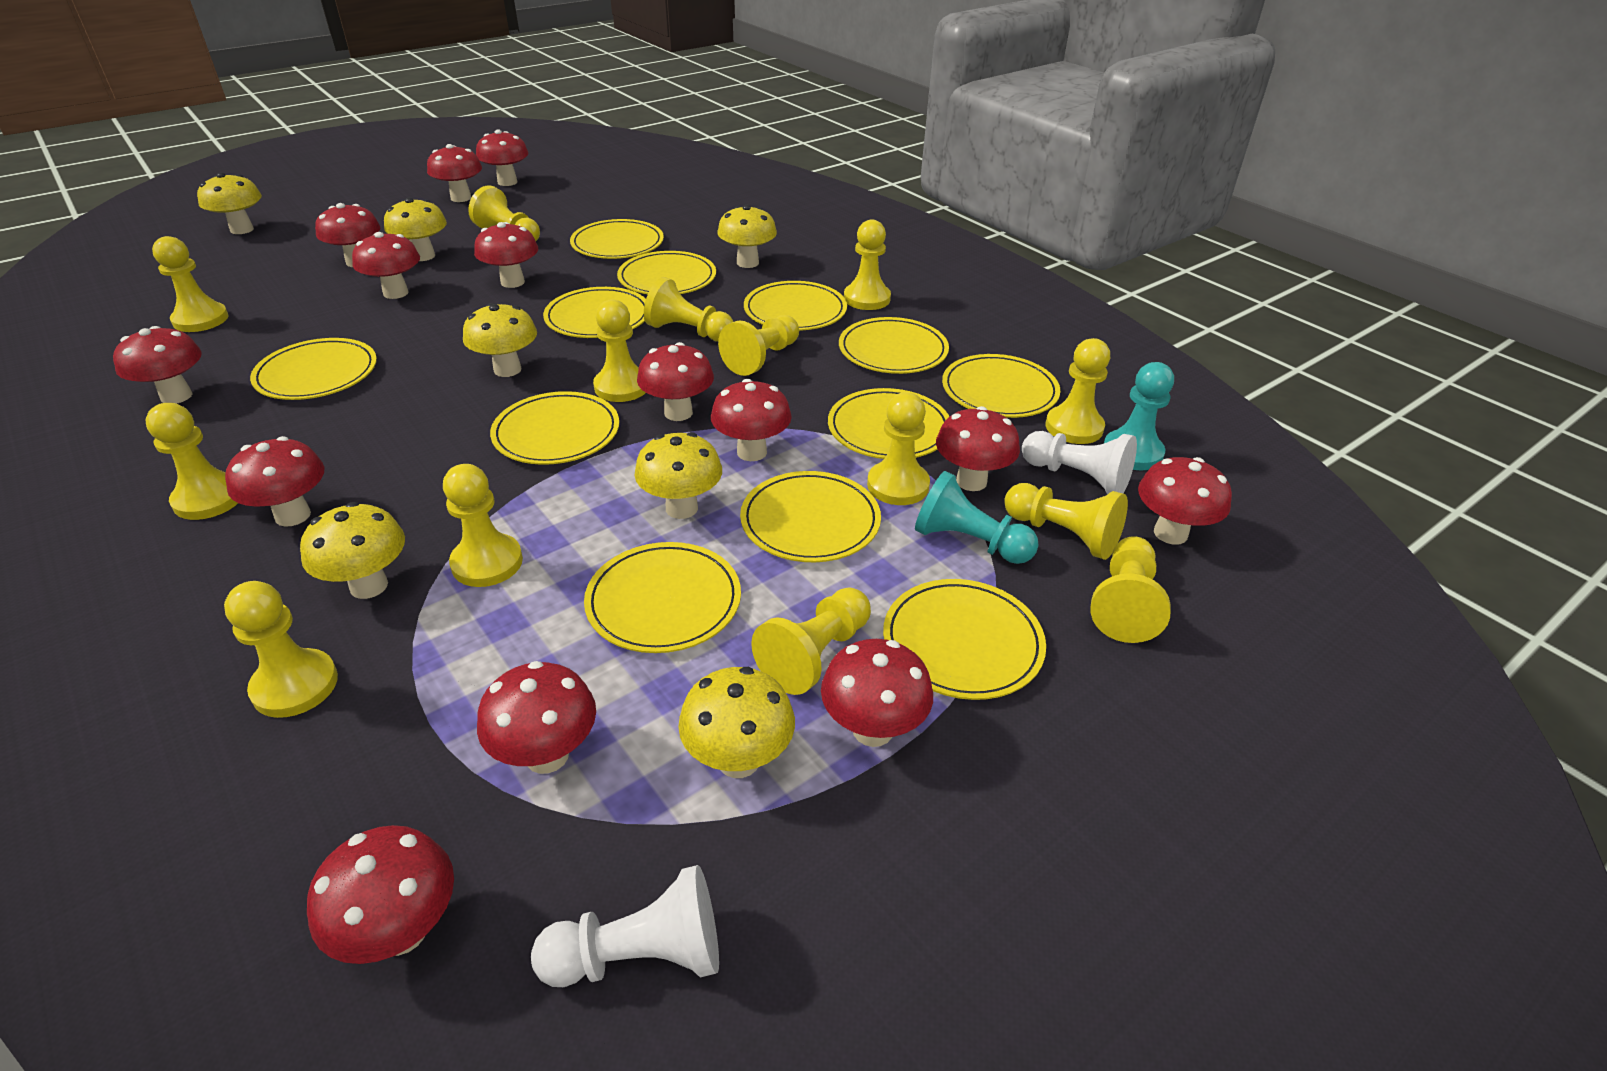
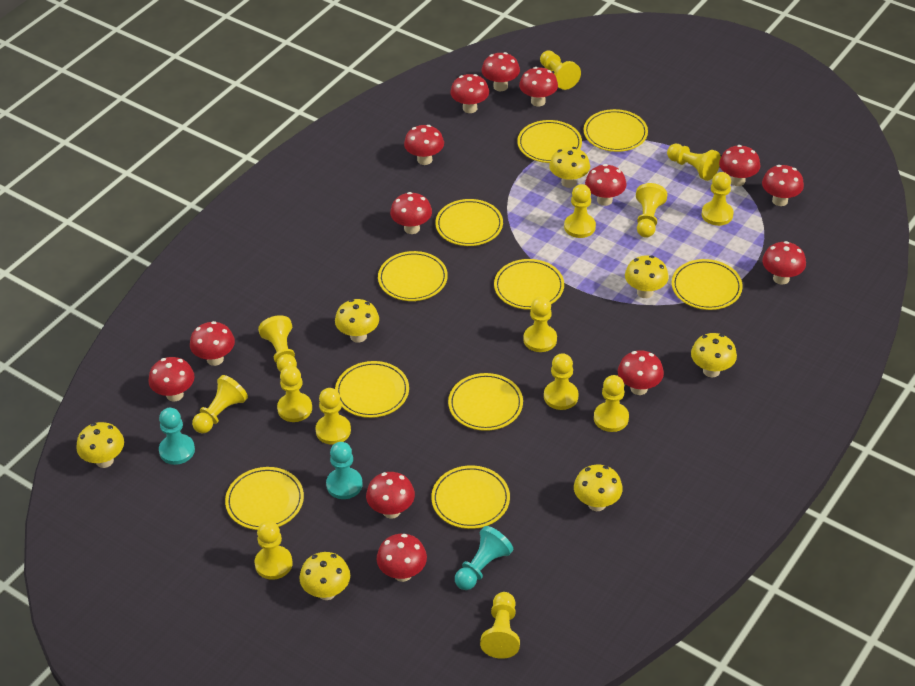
turquoise pawn: [915,471,1039,564] [1104,362,1174,470] = 2 -> [159,408,195,465] [326,442,363,499] [455,526,513,590] = 3
white pawn: [531,865,719,987] [1022,431,1137,494] = 2 -> none = 0
yellow plate: [250,338,377,400] [490,391,619,465] [543,287,646,338] [570,219,664,259] [584,542,741,653] [617,251,716,294] [740,471,881,562] [744,281,847,331] [828,388,949,459] [839,317,949,374] [883,579,1046,700] [942,354,1060,418] = 12 -> [225,467,304,530] [335,361,409,418] [378,251,448,301] [431,465,510,529] [435,199,503,246] [448,373,523,431] [494,259,564,310] [517,120,582,163] [584,109,648,152] [672,259,743,310] = 10

